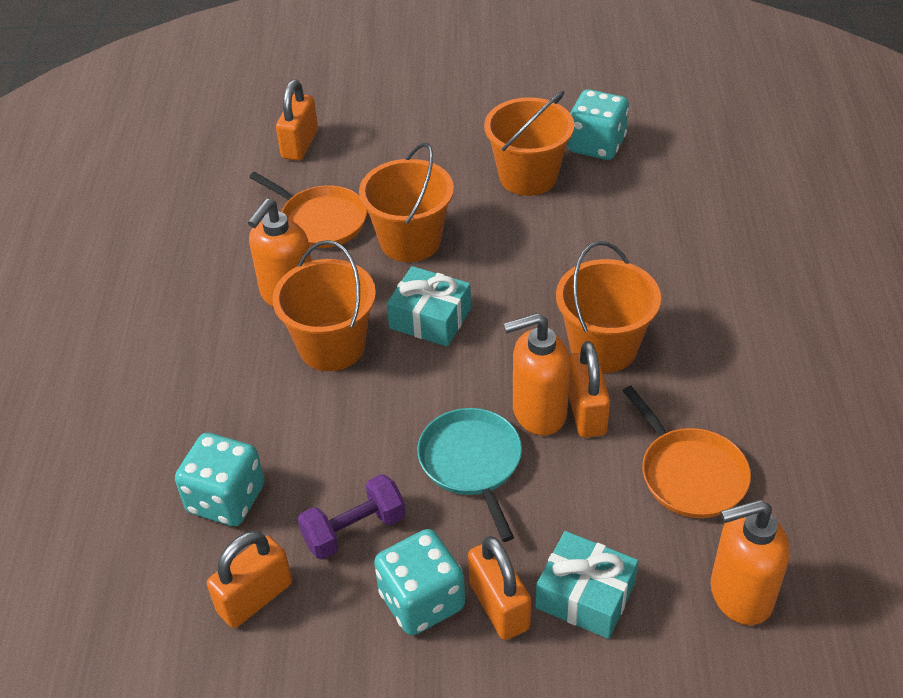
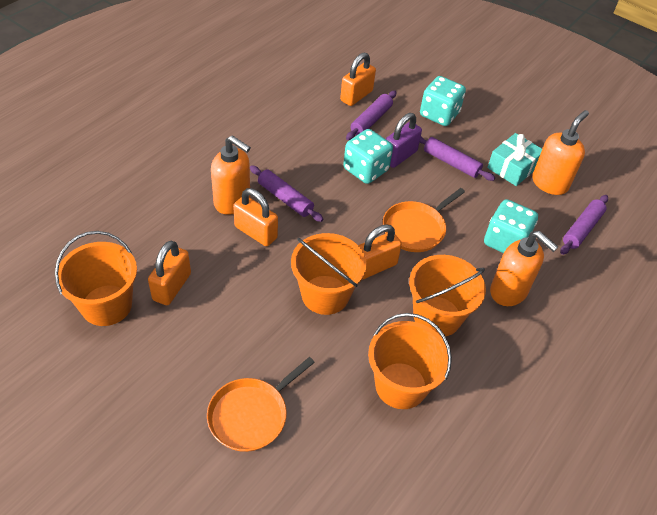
purple dumbbell: [298,474,406,560] = 1 -> none = 0
purple padlock: none = 0 -> [386,113,422,168] = 1
purple rolling pin: none = 0 -> [250,165,323,222] [346,91,397,140] [419,137,495,181] [560,195,608,255] = 4
turquoise gift: [387,266,471,347] [535,531,638,639] = 2 -> [487,133,542,186] = 1
turquoise pan: [417,408,522,542] = 1 -> none = 0

